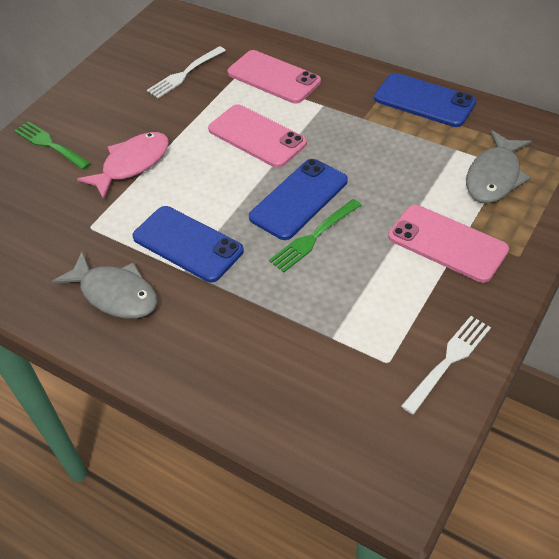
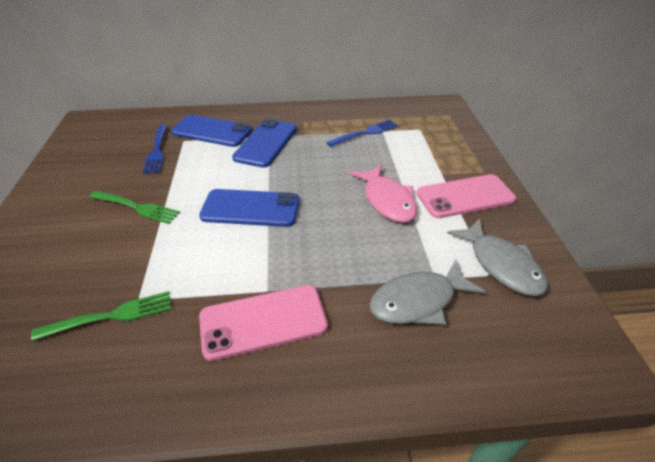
blue fork: none = 0 -> [143,125,167,174] [326,119,398,147] = 2
pink phone: [208,104,307,168] [227,50,321,104] [388,205,509,283] = 3 -> [199,285,328,361] [417,174,516,218] = 2
white fork: [147,46,226,98] [401,316,491,415] = 2 -> none = 0

